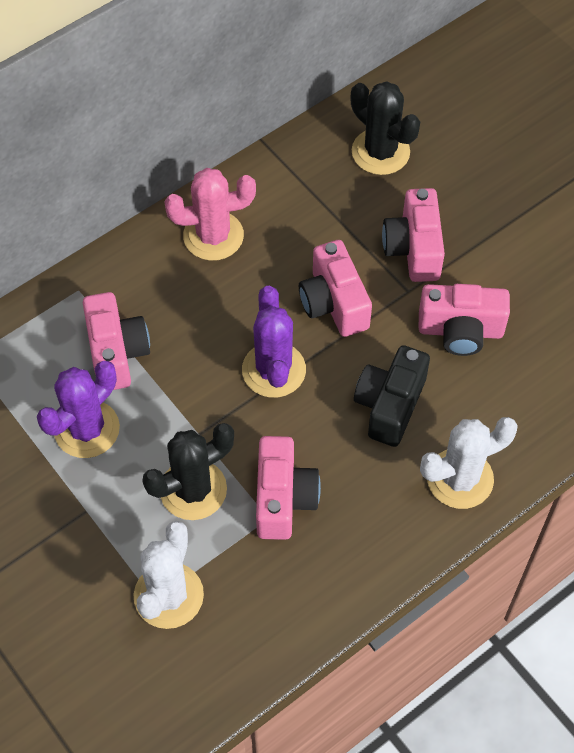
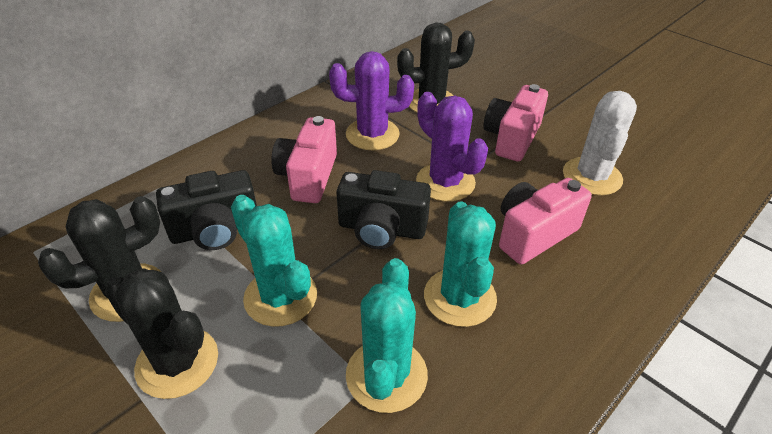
black cactus: [143,423,234,520] [351,81,420,175] = 2 -> [38,196,161,322] [105,268,218,399] [397,22,475,113] = 3
black camera: [354,345,430,447] = 1 -> [156,170,257,250] [336,170,431,249] = 2
pink cactus: [164,168,256,261] = 1 -> none = 0
pink camera: [83,292,150,390] [256,436,321,540] [299,240,372,337] [382,188,445,282] [418,284,510,356] = 5 -> [271,116,337,203] [484,84,548,162] [499,178,592,264] = 3
turquoise cactus: none = 0 -> [231,195,317,327] [346,258,428,413] [424,202,497,327] = 3
white cactus: [134,521,204,629] [420,417,518,509] = 2 -> [563,91,637,196] = 1

